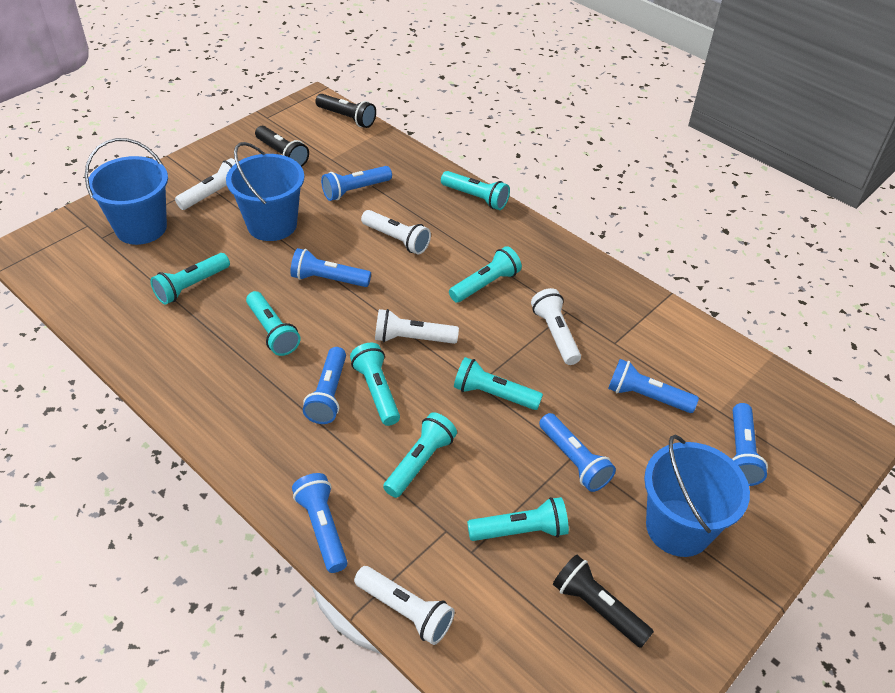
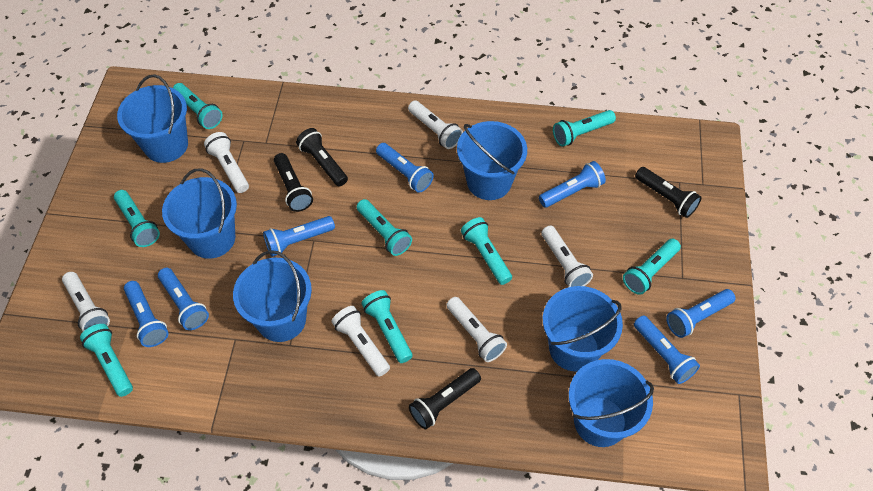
black flashlight: [255,126,309,167] [315,94,376,128] [553,555,654,648] = 3 -> [274,153,313,212] [296,128,348,186] [409,368,481,429] [635,167,701,218] = 4
blue bucket: [85,138,168,245] [226,142,304,241] [644,434,750,557] = 3 -> [117,75,188,163] [162,169,237,259] [233,250,312,342] [457,121,527,200] [543,286,623,371] [569,359,654,447] = 6
white flashlight: [175,158,236,210] [354,566,455,645] [361,210,431,255] [375,309,459,344] [531,288,581,365] = 5 -> [62,272,110,331] [204,132,249,193] [332,306,390,377] [408,101,463,149] [446,297,507,362] [541,226,593,287] = 6

